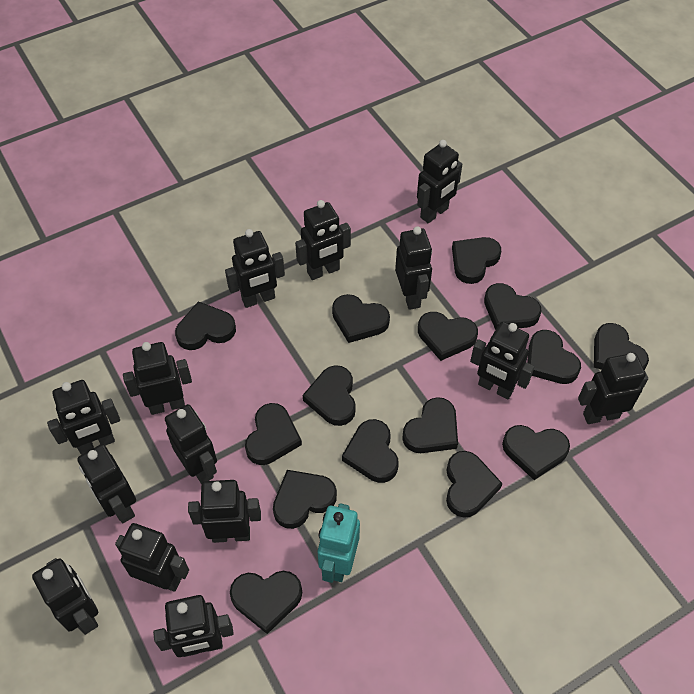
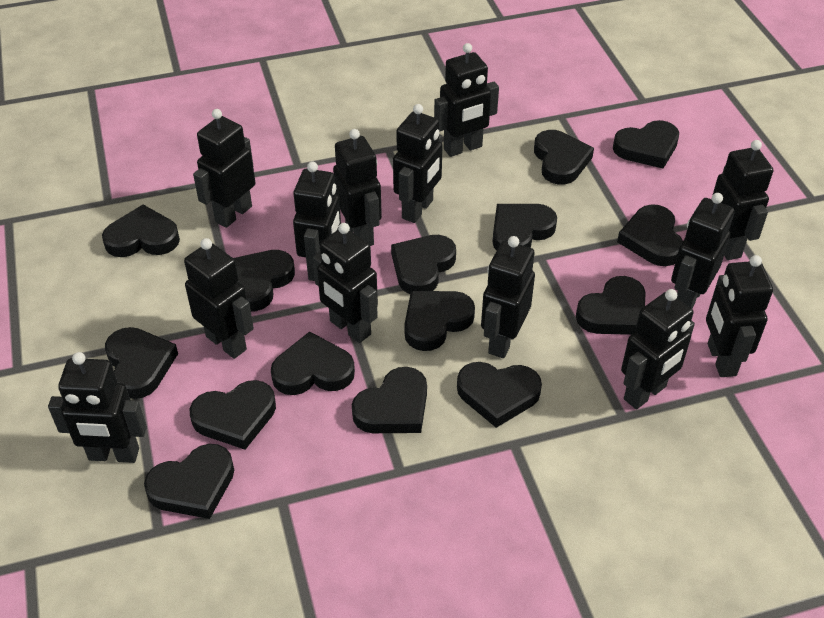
black robot: [32,558,98,635] [47,380,120,455] [77,444,136,523] [115,523,189,592] [123,342,192,415] [153,595,234,657] [165,404,217,484] [188,480,261,543] [225,229,285,308] [295,200,351,280] [395,226,432,310] [417,140,462,223] [470,322,534,400] [578,353,648,424] = 14 -> [48,352,147,463] [184,238,254,359] [193,109,255,228] [293,161,341,281] [313,223,378,343] [333,129,382,246] [393,104,443,223] [434,43,499,157] [481,236,535,358] [621,289,695,409] [671,193,735,308] [706,255,773,377] [713,140,773,260] = 13
turquoise robot: [318,503,360,583] = 1 -> none = 0

